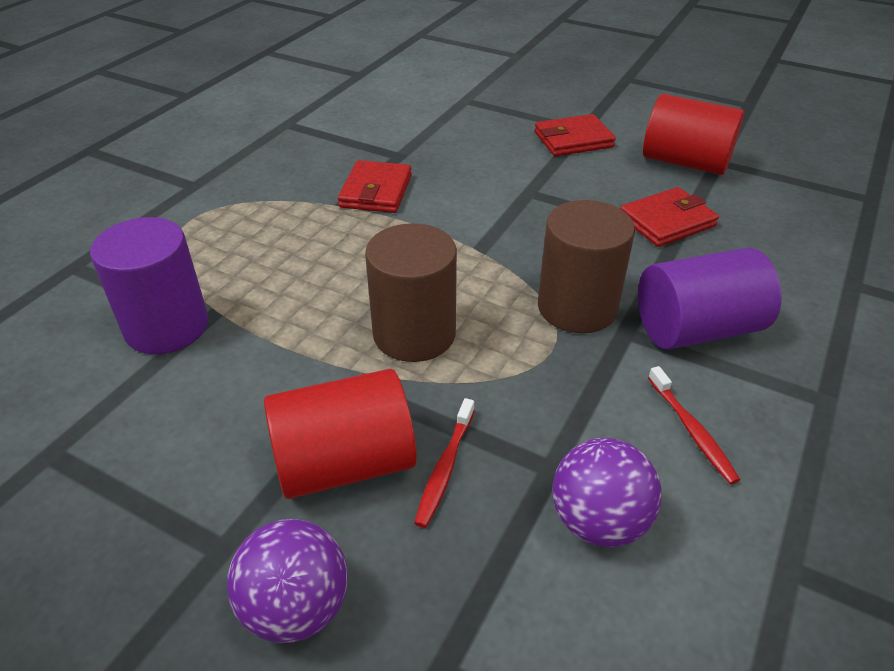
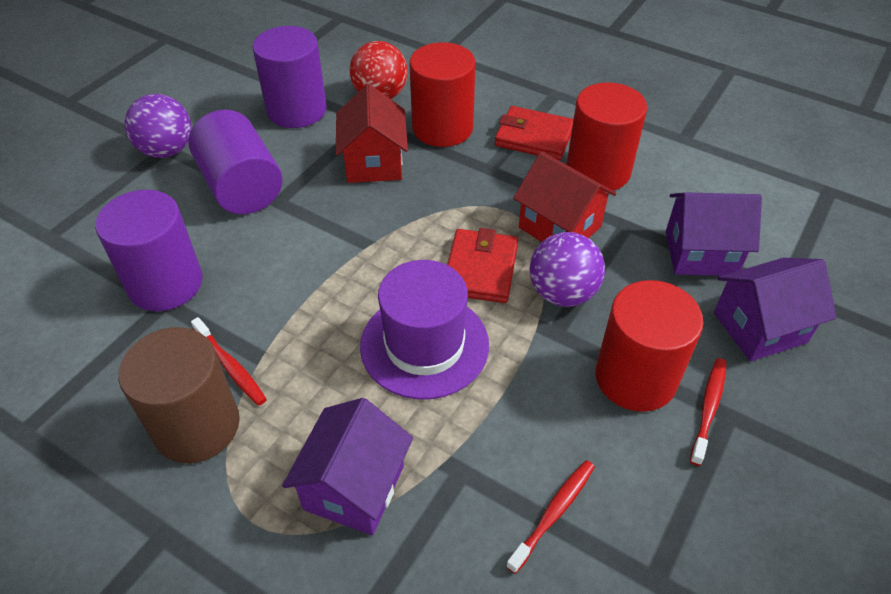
brown cylinder: [365,223,457,362] [538,200,635,333] = 2 -> [118,327,240,463] = 1
purple cylinder: [90,217,208,354] [638,248,782,350] = 2 -> [95,190,203,311] [188,110,282,214] [252,26,327,128] = 3
purple hat: none = 0 -> [360,260,489,399] = 1
purple house: none = 0 -> [282,398,413,535] [666,192,762,276] [714,258,837,361] = 3
red ball: none = 0 -> [349,41,408,99] = 1
red cylinder: [264,369,417,499] [643,94,744,175] = 2 -> [409,42,476,147] [566,82,647,192] [595,280,703,412] = 3
red house: none = 0 -> [336,84,408,183] [513,152,616,242] = 2
red toothbrush: [414,398,475,528] [648,366,740,484] = 2 -> [191,317,267,406] [506,460,595,574] [690,358,727,466] = 3
red wallet: [338,160,412,213] [534,114,616,156] [620,187,719,247] = 3 -> [447,228,518,303] [495,106,573,160] = 2

